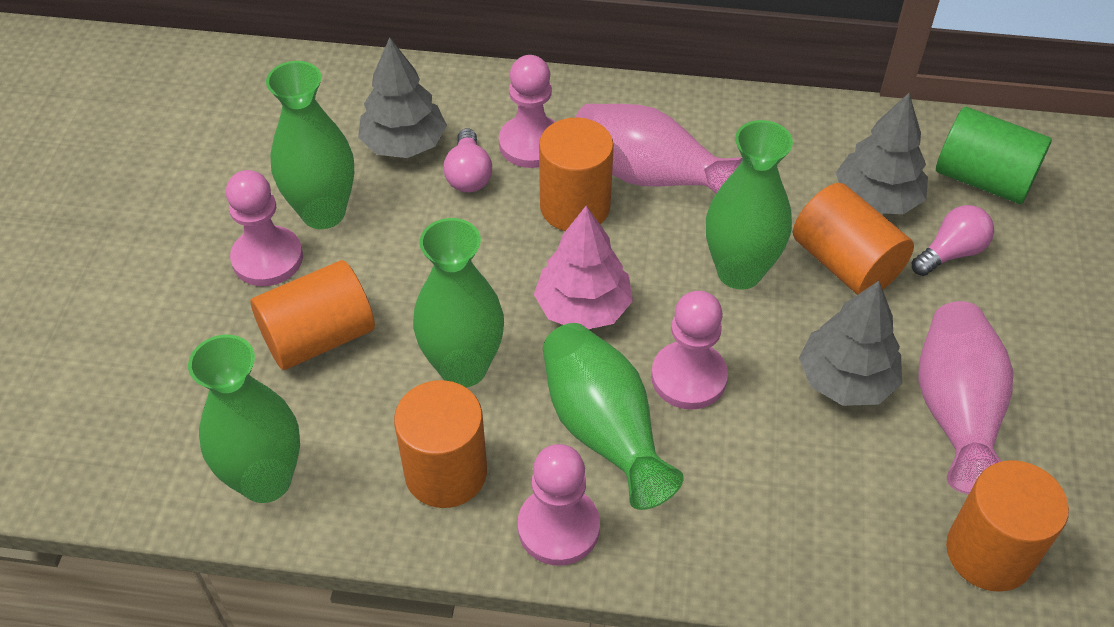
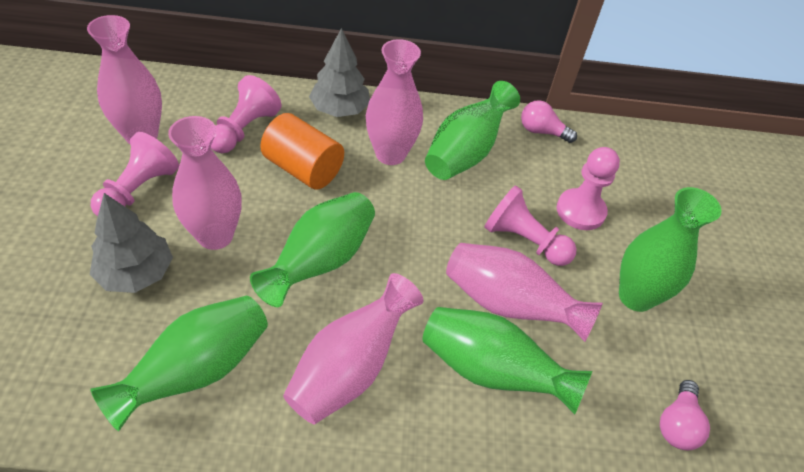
green cylinder: [936,107,1052,204] = 1 -> none = 0
grey tree: [358,37,447,158] [799,281,902,406] [836,93,928,214] = 3 -> [90,193,173,293] [309,28,370,117] = 2
orange cylinder: [251,260,375,370] [394,380,487,508] [539,117,614,231] [793,183,914,295] [946,460,1069,592] = 5 -> [260,113,344,190] = 1
pink tree: [534,206,633,329] = 1 -> none = 0
pink vase: [575,104,743,193] [918,301,1013,494] = 2 -> [87,15,162,144] [168,116,242,250] [283,273,423,424] [366,39,423,165] [446,243,603,342] = 5

